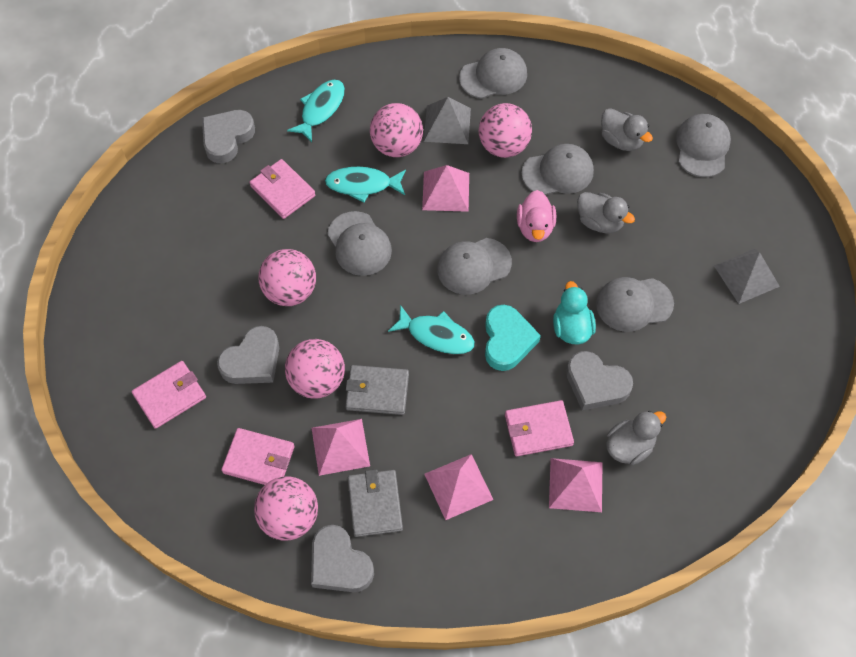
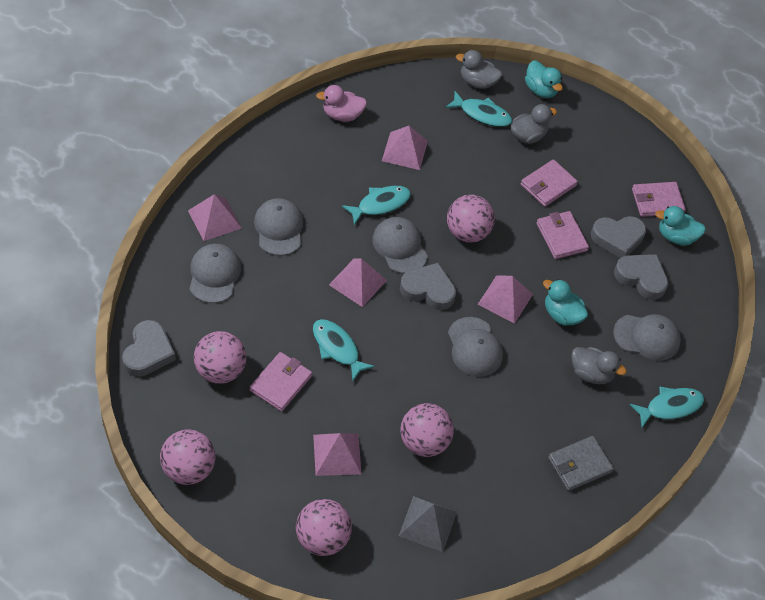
grey cap: [327,211,392,276] [437,238,512,295] [459,48,527,99] [521,144,594,195] [596,277,674,332] [676,114,731,177] = 6 -> [189,244,241,303] [254,198,303,256] [372,217,428,273] [448,317,503,377] [613,314,681,361] = 5
grey pyramid: [424,97,471,144] [714,249,780,304] = 2 -> [399,496,457,552] = 1
grey wallet: [345,365,409,415] [348,469,403,537] = 2 -> [548,436,614,491] = 1
pink pyramid: [312,419,370,476] [422,165,469,212] [424,454,493,520] [549,458,603,512] = 4 -> [188,194,242,241] [313,433,361,476] [329,258,387,307] [382,126,428,170] [478,275,533,324] = 5
turquoise duck: [553,281,596,345] = 1 -> [525,60,563,98] [543,279,588,326] [655,206,706,245] = 3
turquoise fish: [287,80,345,142] [325,167,406,202] [388,305,475,354] = 3 -> [312,319,375,381] [342,186,411,225] [445,91,512,127] [629,387,704,427] = 4
turquoise heart: [485,305,541,371] = 1 -> none = 0

